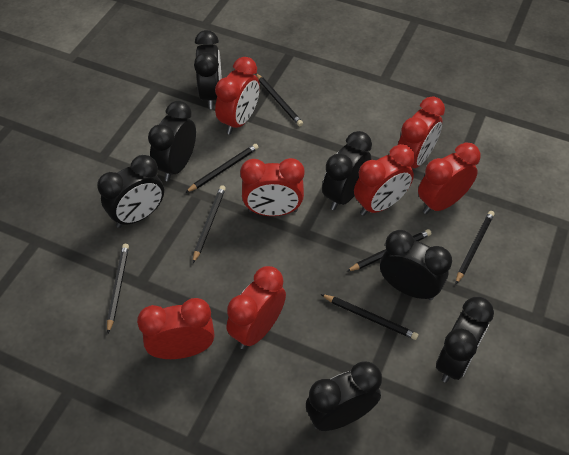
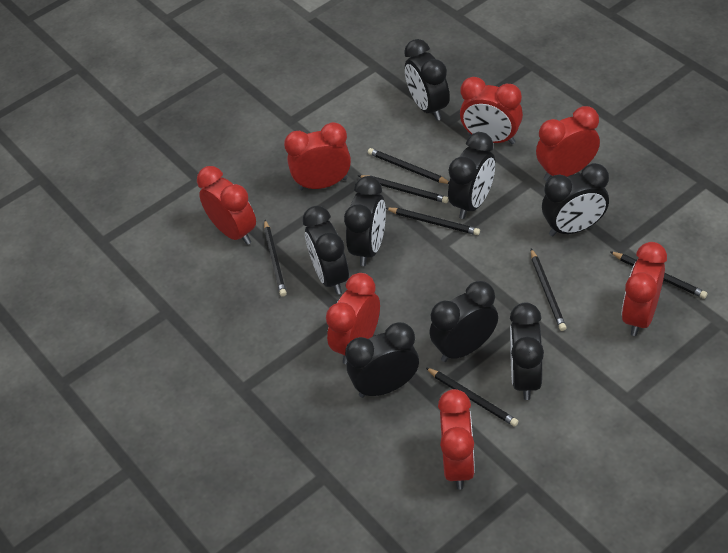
black clock: [97,155,164,228] [148,101,196,181] [194,30,222,109] [306,362,382,431] [322,131,372,210] [380,230,452,300] [436,297,494,383] = 7 -> [303,206,349,295] [344,176,386,266] [345,322,419,398] [404,39,450,121] [429,281,498,362] [448,132,495,219] [510,303,544,400] [542,163,609,236] = 8

